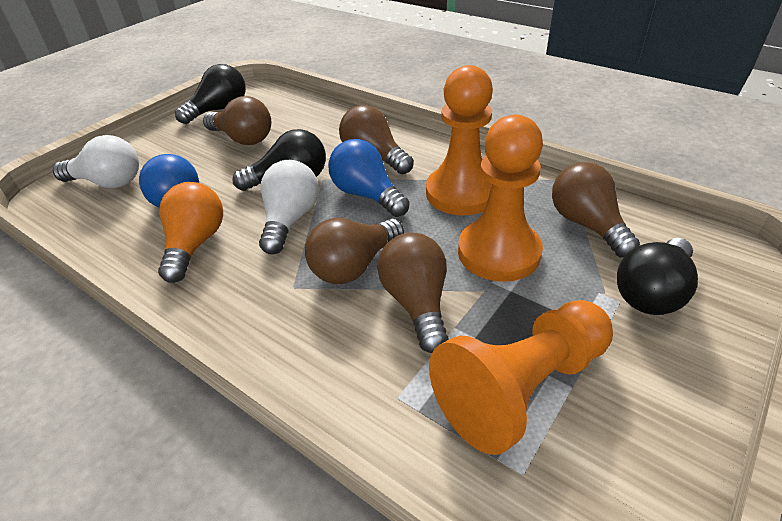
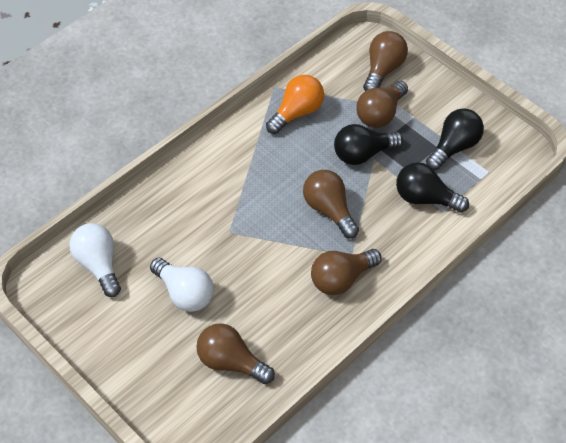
blue light bulb: [139,154,199,208] [328,139,409,217] = 2 -> none = 0
orange pawn: [426,65,493,215] [429,300,613,455] [458,115,543,282] = 3 -> none = 0

